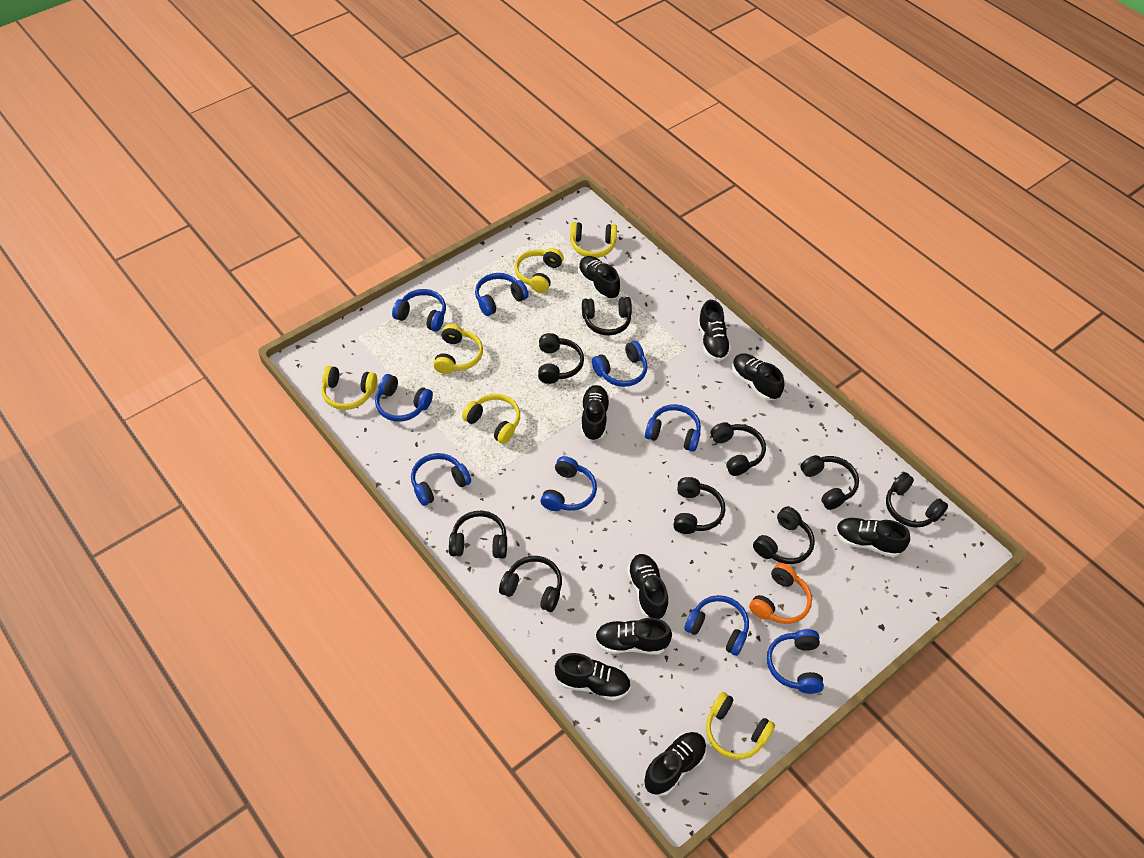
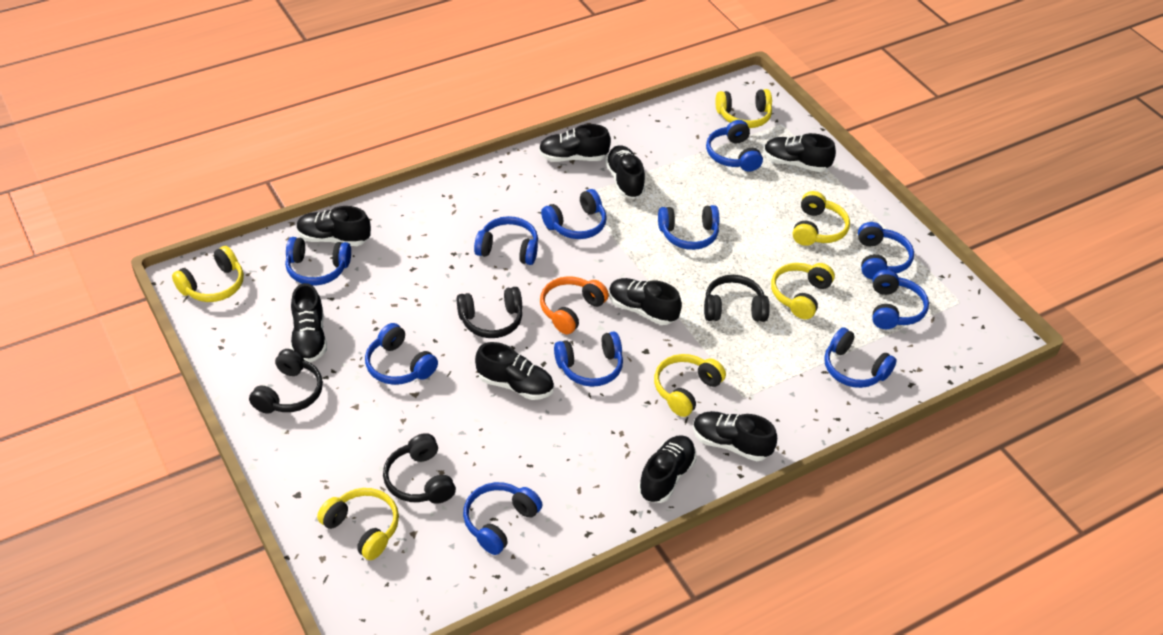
black headphones: [449,511,507,559] [499,556,562,612] [538,333,584,384] [582,297,632,336] [674,477,725,534] [711,422,766,476] [753,507,815,564] [800,455,859,510] [886,472,948,527] = 9 -> [249,349,323,414] [383,433,456,504] [457,287,522,338] [704,275,770,322] = 4
blue headphones: [375,374,433,422] [392,289,446,332] [411,453,471,506] [475,273,528,316] [541,456,597,511] [592,341,647,387] [645,404,701,452] [684,595,749,656] [767,629,824,694] = 9 -> [285,237,351,285] [365,323,438,385] [463,482,542,555] [474,216,538,265] [541,189,607,239] [554,332,623,387] [658,205,719,250] [706,120,763,172] [824,327,897,388] [858,222,914,279] [872,269,929,329] = 11

